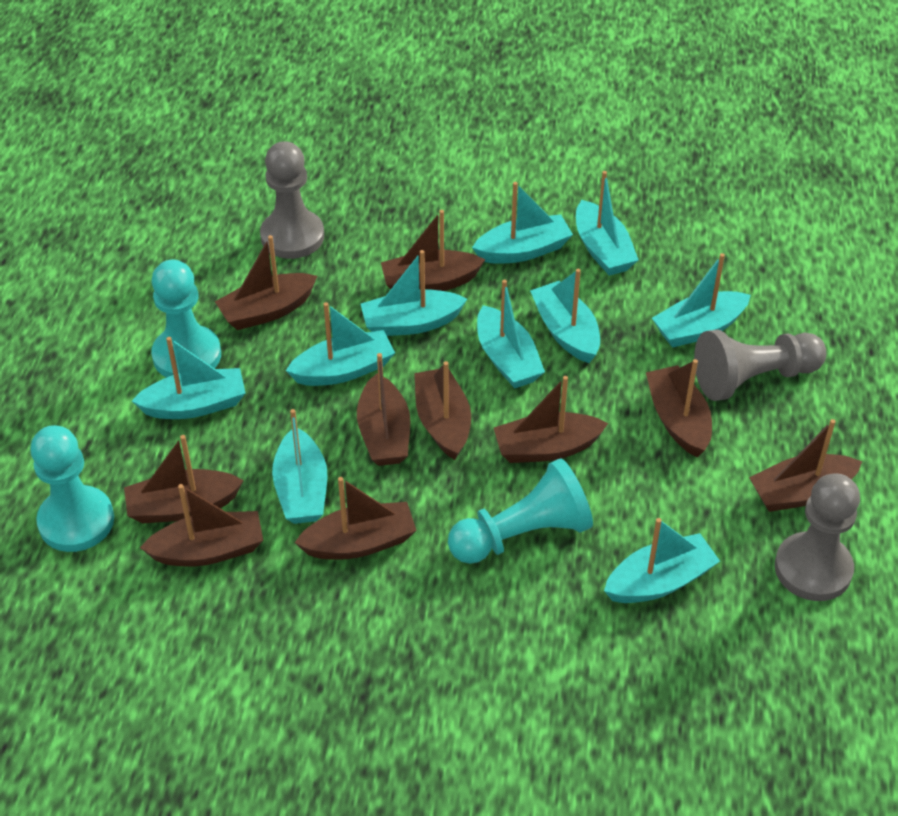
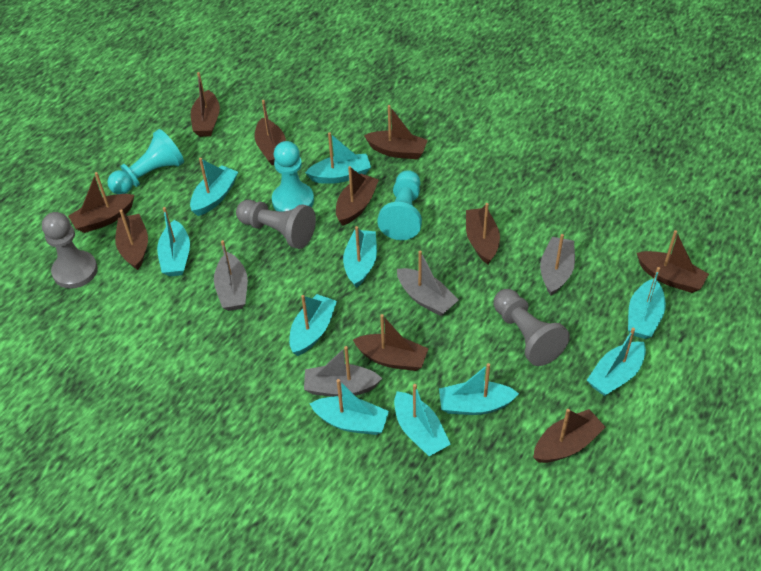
grey boat: none = 0 -> [214,240,248,311] [304,346,382,397] [397,250,459,316] [540,234,575,296] = 4

